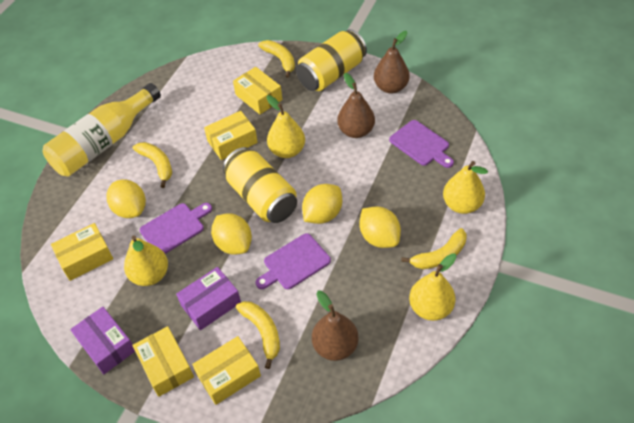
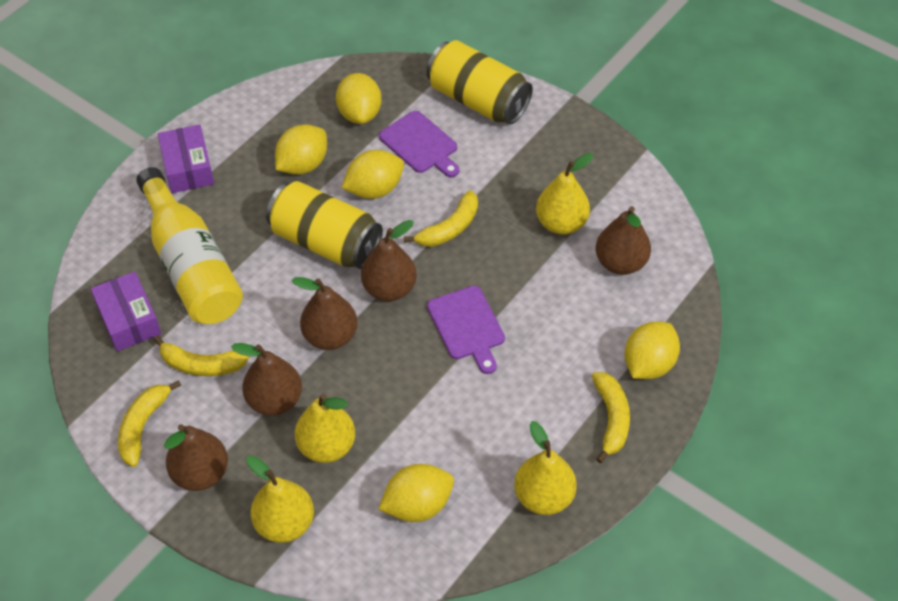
brown pear: [312,291,359,361] [337,73,375,138] [374,31,410,94] = 3 -> [164,424,228,491] [231,343,302,416] [292,277,358,350] [361,220,417,301] [596,206,651,275] = 5
purple cutting board: [140,203,212,254] [255,233,331,289] [389,120,454,168] = 3 -> [379,111,459,177] [427,286,505,374] = 2
yellow box: [51,223,113,281] [132,326,194,397] [192,336,261,405] [204,111,258,160] [233,67,282,114] = 5 -> none = 0
yellow lemon: [106,179,146,218] [211,213,252,255] [302,184,342,224] [359,206,401,248] = 4 -> [275,124,327,175] [336,73,382,124] [342,150,404,199] [379,464,454,522] [625,322,680,379] = 5

